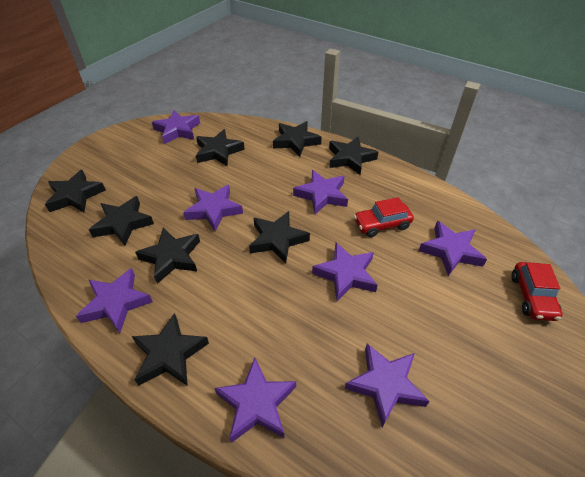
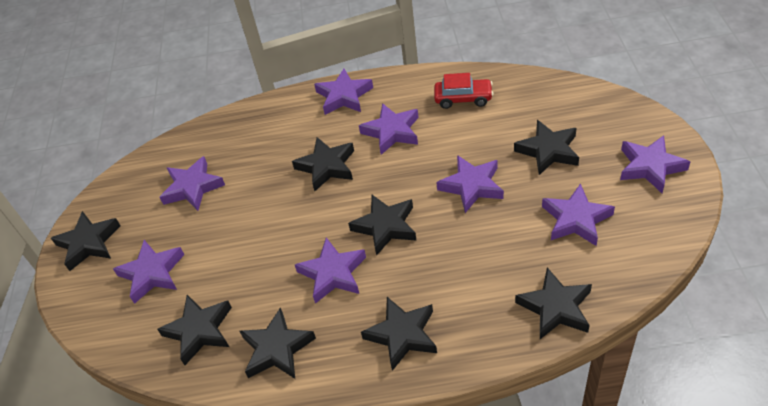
red car: [354,197,414,237] [511,262,562,321] = 2 -> [434,73,493,109] = 1

